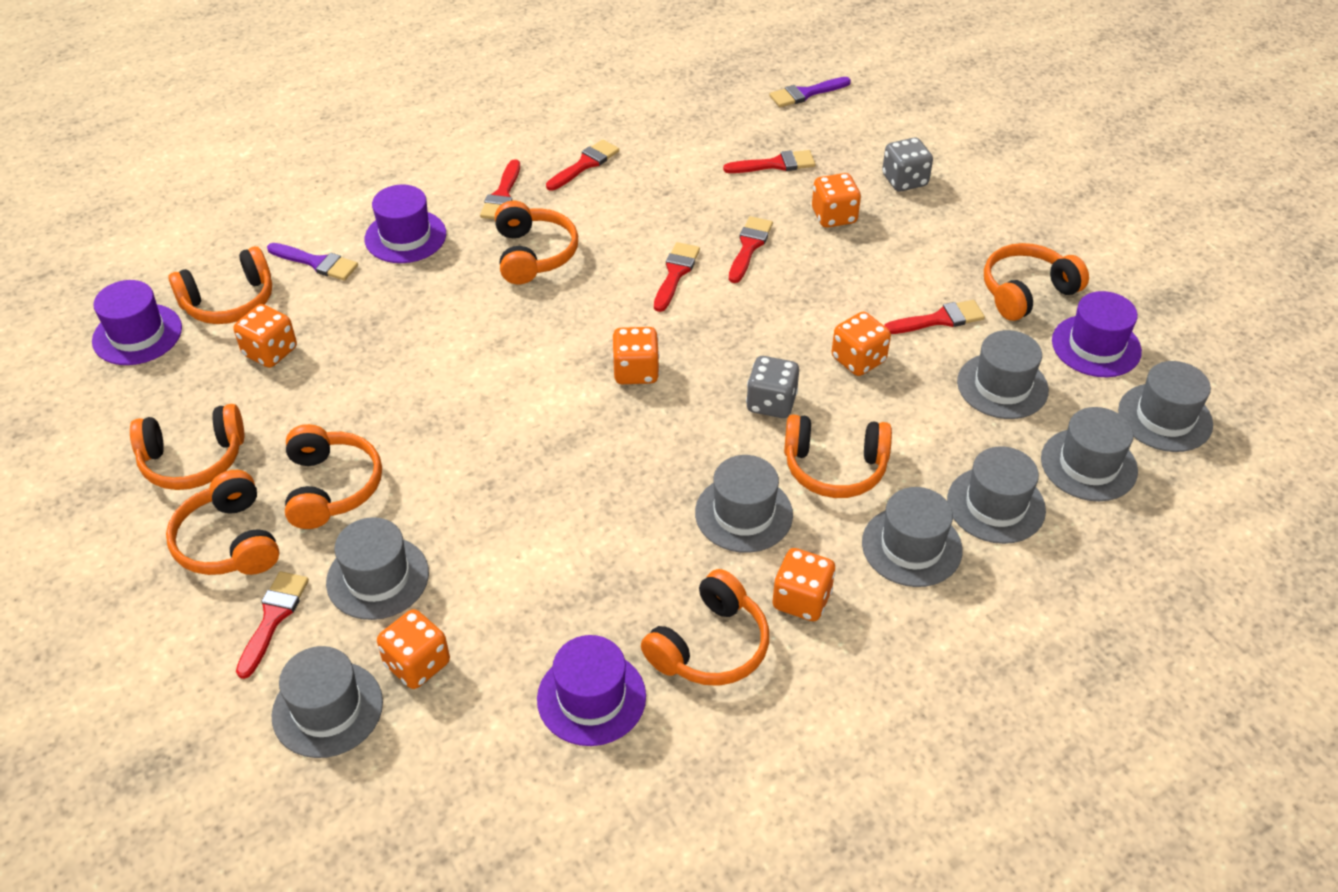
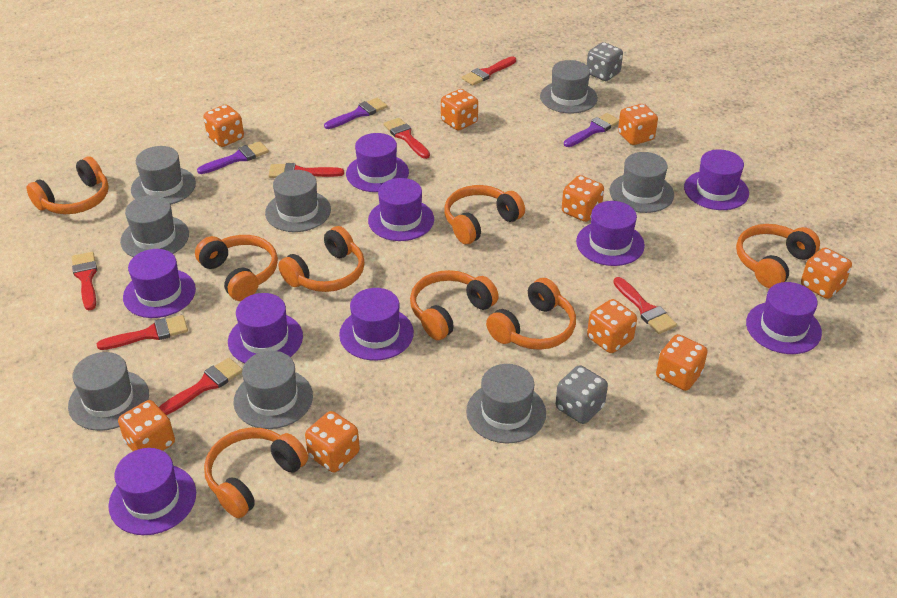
orange dice: [233,304,297,368] [377,609,450,689] [612,327,660,384] [772,548,836,621] [812,173,861,228] [831,312,891,376] = 6 -> [118,400,175,451] [203,105,244,147] [305,411,360,473] [441,89,478,130] [562,175,604,222] [587,299,637,353] [618,104,658,145] [656,334,708,391] [801,248,852,299] = 9
purple brush: [267,243,358,281] [769,77,851,107] = 2 -> [197,141,269,174] [324,98,387,129] [564,113,619,147] = 3
purple hat: [92,280,182,365] [365,184,446,263] [537,635,646,746] [1052,291,1142,377] = 4 -> [108,448,196,535] [123,249,196,318] [228,293,303,363] [339,288,414,360] [346,133,409,192] [368,178,434,241] [576,201,645,266] [684,149,749,210] [746,282,822,354] = 9

